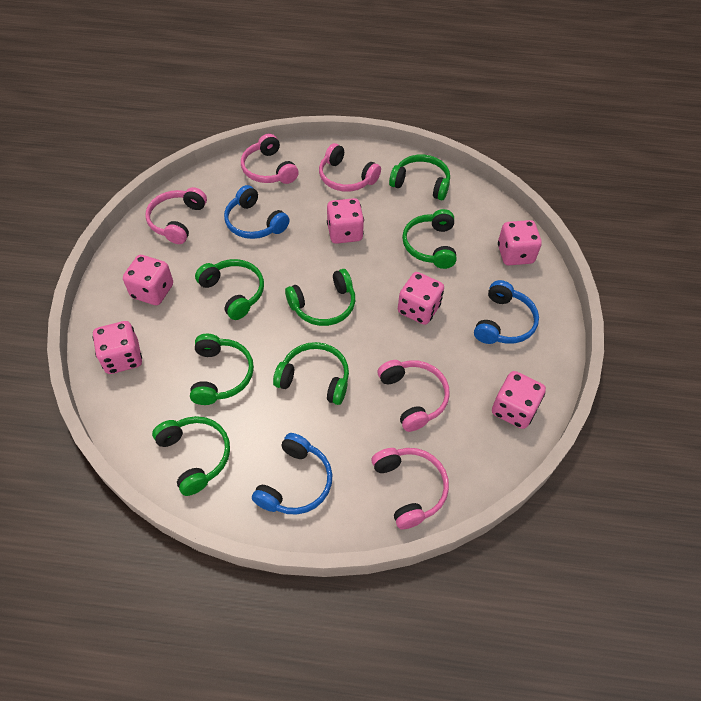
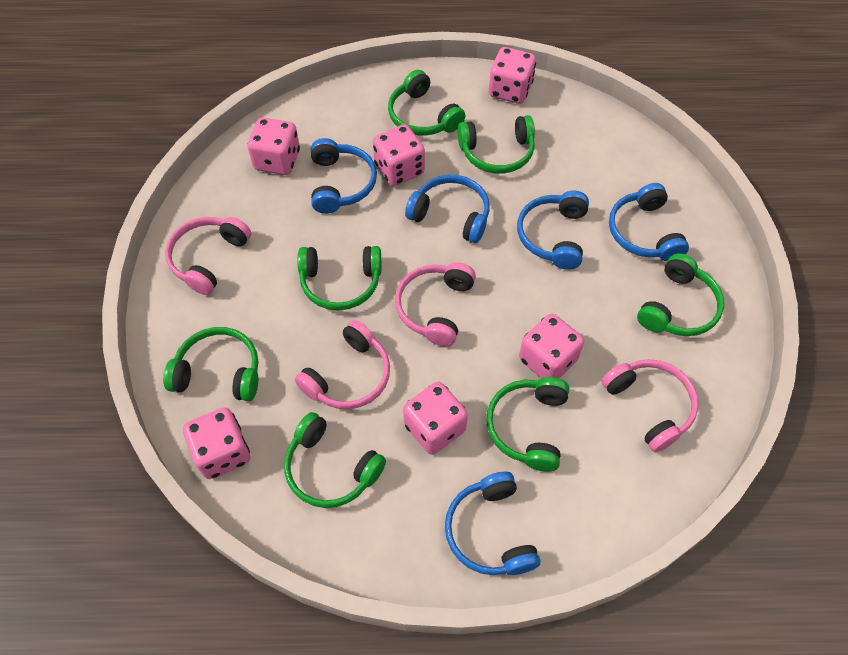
blue headphones: [224,185,289,239] [252,433,333,515] [474,280,539,344] = 3 -> [311,138,377,214] [405,175,490,243] [445,472,540,575] [517,191,589,270] [609,183,689,261] = 5
pink headphones: [145,187,207,244] [241,134,299,184] [319,143,381,192] [371,448,449,529] [378,360,450,432] = 5 -> [165,217,251,295] [295,320,390,409] [395,262,476,346] [602,359,698,452] = 4

